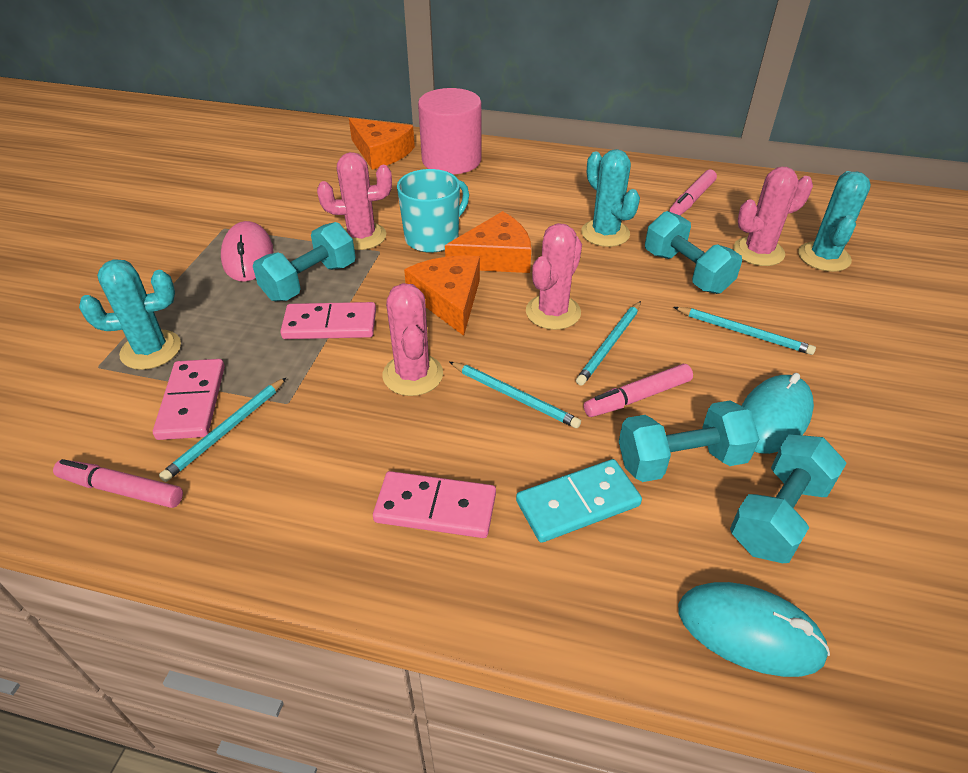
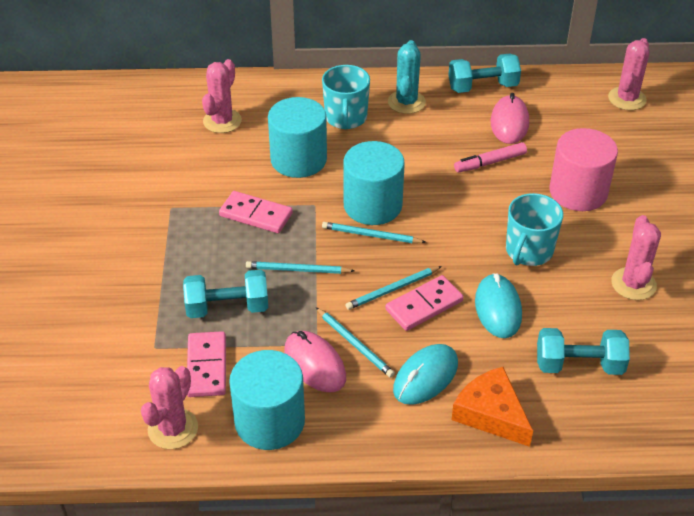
orange cheese: [349,118,415,170] [404,255,480,336] [445,211,531,273] = 3 -> [452,367,533,447] = 1
pink marker: [53,459,183,508] [584,364,693,417] [669,169,717,215] = 3 -> [454,142,527,173] = 1
pink mouse: [221,221,273,281] = 1 -> [284,331,346,392] [491,93,529,144] = 2
turquoise cactus: [79,259,181,370] [581,149,640,247] [798,171,871,272] = 3 -> [388,40,426,114] = 1
turquoise cylinder: none = 0 -> [229,350,305,450] [268,97,327,178] [343,141,405,225] = 3
turquoise domino: [516,459,642,543] = 1 -> none = 0
turquoise dumbbell: [253,222,356,301] [619,400,759,482] [645,211,742,294] [730,435,847,563] = 4 -> [183,270,268,318] [448,53,521,93] [537,328,630,375] = 3
turquoise mug: [397,169,469,253] = 1 -> [322,65,370,129] [506,193,563,266] = 2

